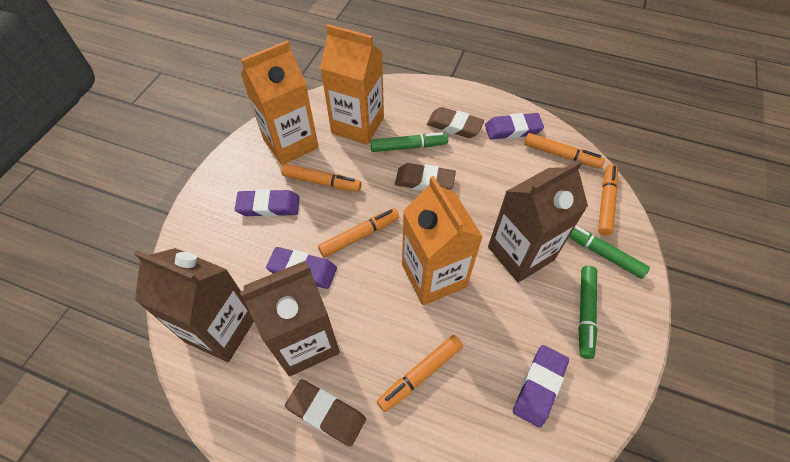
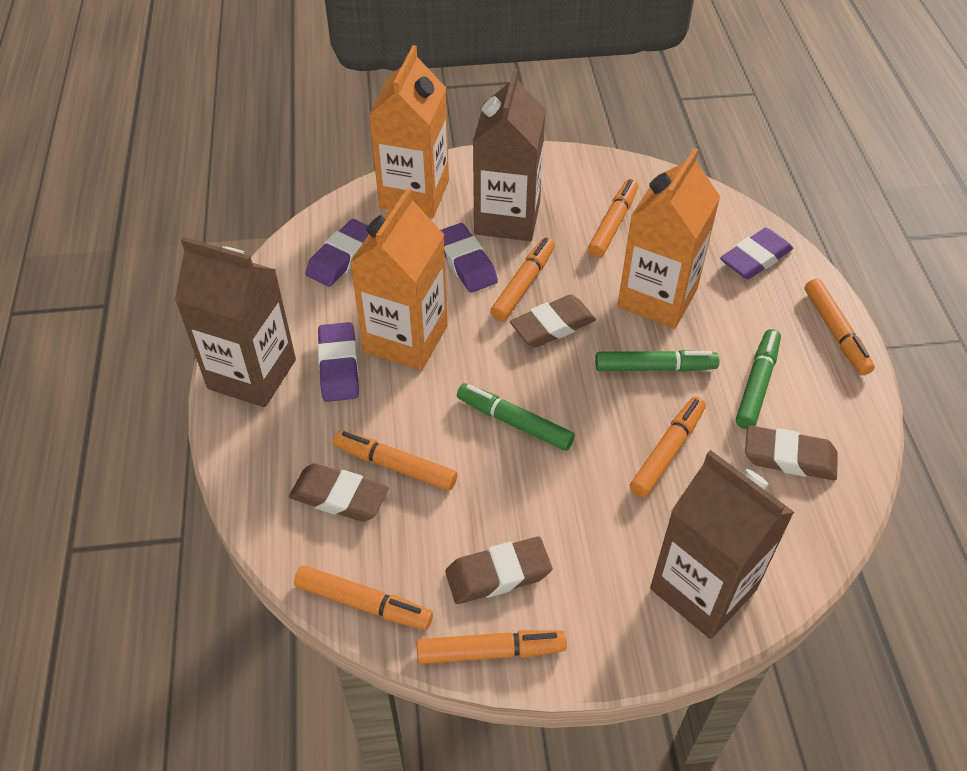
brown eraser: [285,380,366,447] [395,163,456,191] [427,107,484,138] = 3 -> [289,463,388,522] [445,537,552,604] [510,294,596,347] [745,425,838,480] = 4
orange marker: [281,164,362,192] [318,208,399,257] [377,335,463,412] [524,133,605,168] [598,164,618,236] = 5 -> [294,565,433,630] [333,430,457,490] [417,630,567,664] [490,237,555,321] [588,179,638,258] [630,397,706,498] [805,279,875,375] = 7

